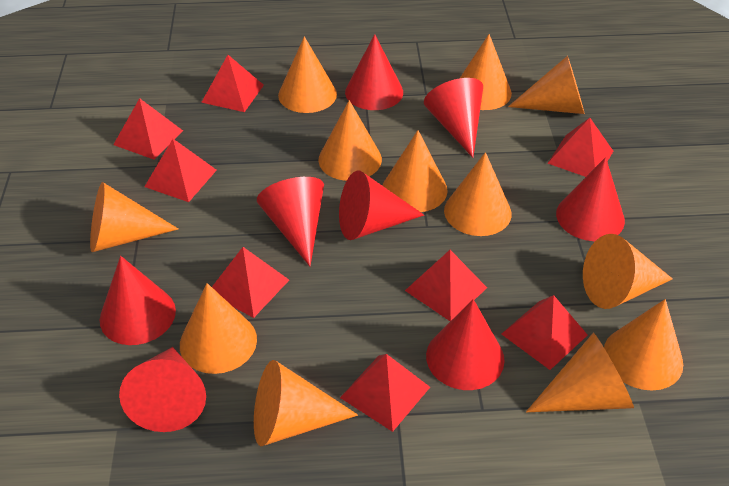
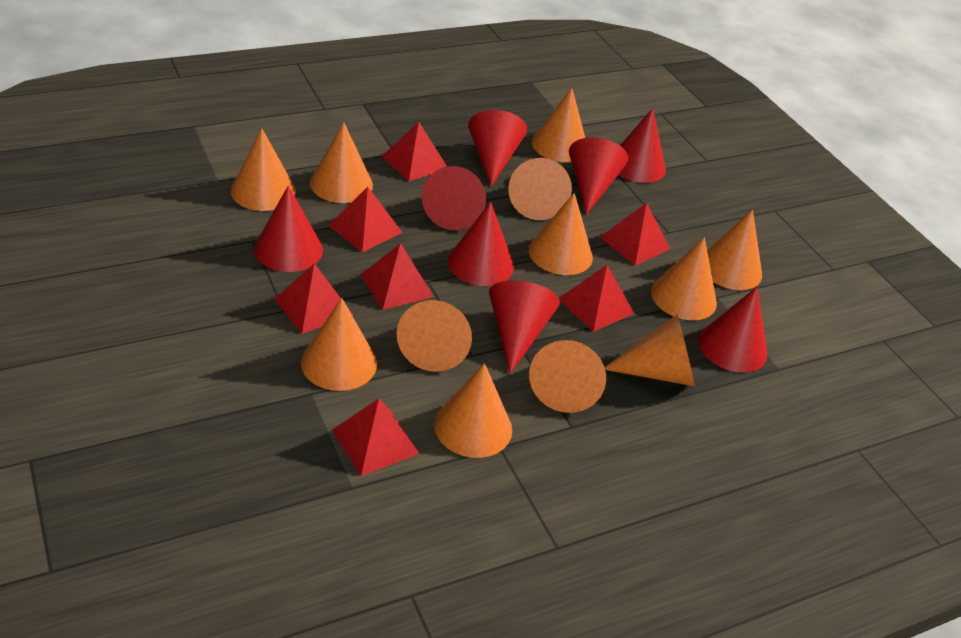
red pyramid: [113,98,183,159] [144,139,217,202] [201,55,264,112] [212,247,289,318] [340,354,430,432] [405,250,487,321] [502,295,587,370] [548,118,613,177] = 8 -> [274,263,353,334] [328,187,403,253] [332,399,420,476] [360,243,434,310] [382,122,447,182] [559,265,634,332] [600,203,671,266] = 7

